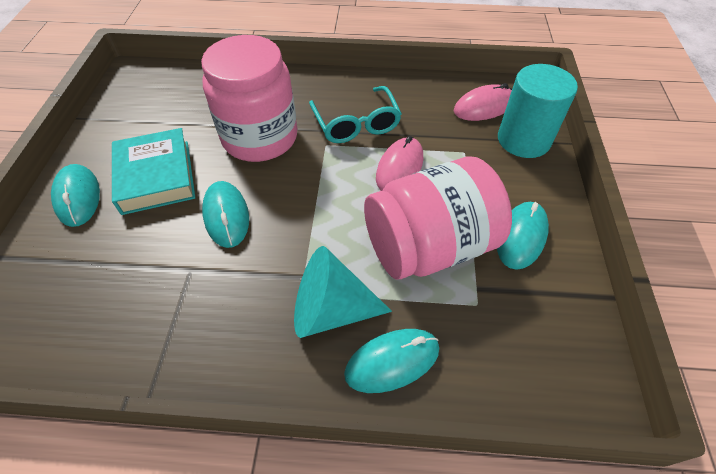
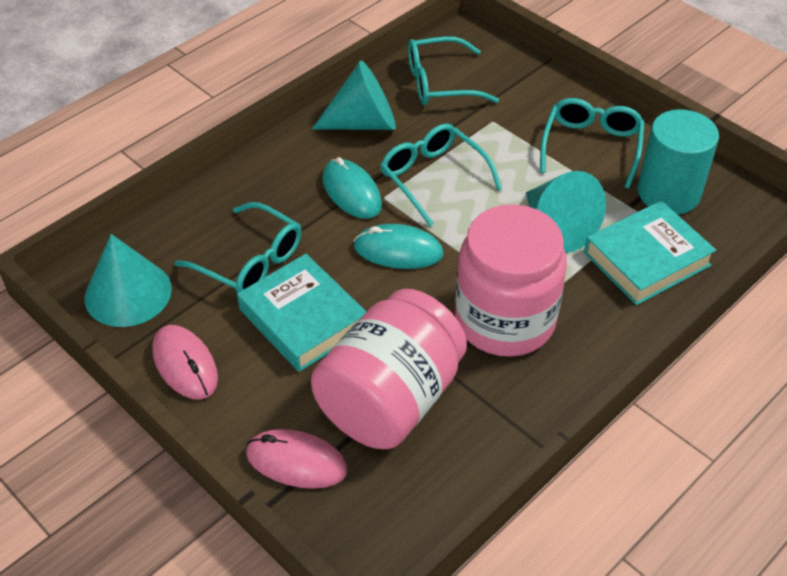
turquoise book: [112,128,195,215] = 1 -> [237,254,366,372] [584,201,716,305] = 2
turquoise cone: [294,246,392,338] = 1 -> [85,234,172,327] [312,61,396,130] [526,171,606,253] = 3
turquoise glasses: [309,86,402,143] = 1 -> [174,202,302,293] [380,124,502,227] [408,36,499,105] [540,98,645,189] = 4
turquoise mouse: [51,164,100,227] [202,181,249,248] [344,329,439,393] [497,202,549,270] = 4 -> [322,157,382,219] [354,224,444,269] = 2

